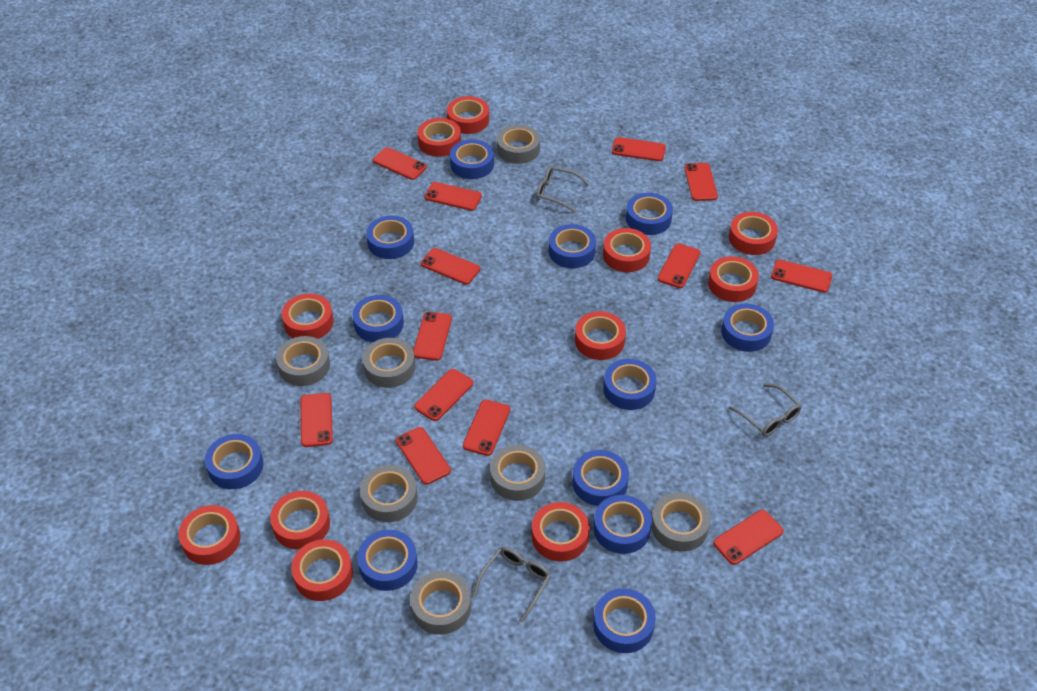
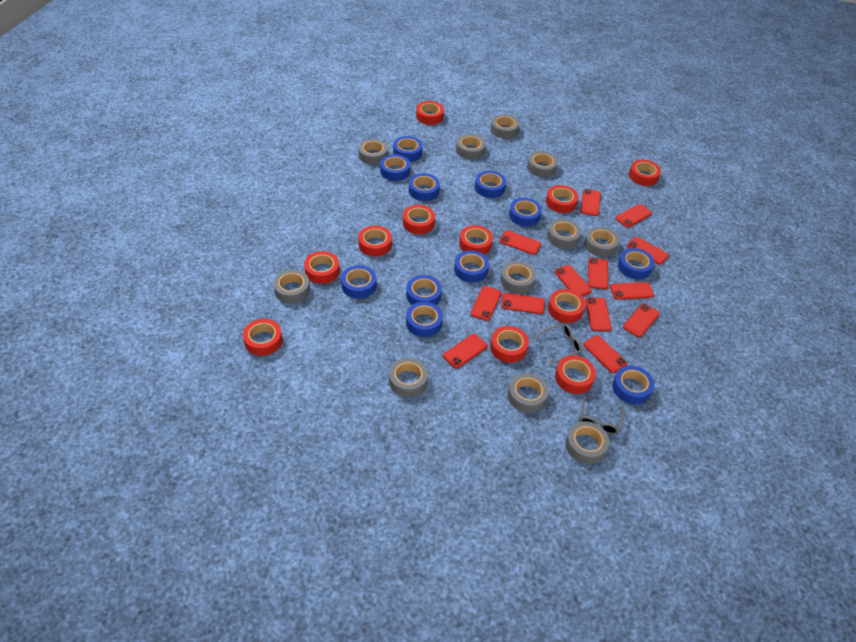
blue tape: [205,434,263,489] [353,295,404,342] [357,530,418,591] [366,216,414,259] [450,139,494,179] [549,224,596,268] [572,450,629,506] [593,589,656,653] [594,495,652,554] [603,359,657,410] [626,193,673,235] [721,303,774,352] = 12 -> [341,265,376,299] [380,154,410,181] [393,136,423,162] [406,275,442,305] [406,302,443,337] [409,173,440,201] [454,250,489,283] [475,171,506,198] [509,198,542,227] [612,366,654,404] [618,248,654,280] = 11
grey glasses: [473,547,551,623] [536,166,590,213] [728,384,802,437] = 3 -> [534,323,582,365] [579,395,625,435] = 2
grey tape: [276,336,330,386] [360,465,418,522] [363,338,415,388] [410,571,471,634] [490,445,545,501] [497,125,540,164] [651,493,710,552] = 7 -> [273,269,310,303] [358,139,388,165] [389,358,428,397] [456,134,486,160] [491,114,520,139] [500,261,536,294] [508,373,549,413] [527,151,558,177] [547,219,581,249] [565,421,609,464] [584,227,619,257] = 11

